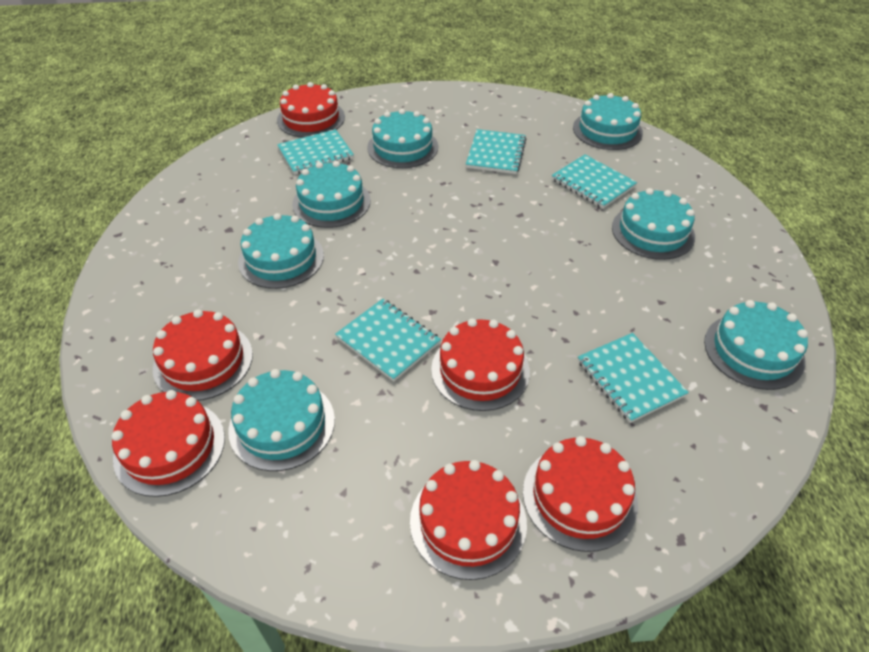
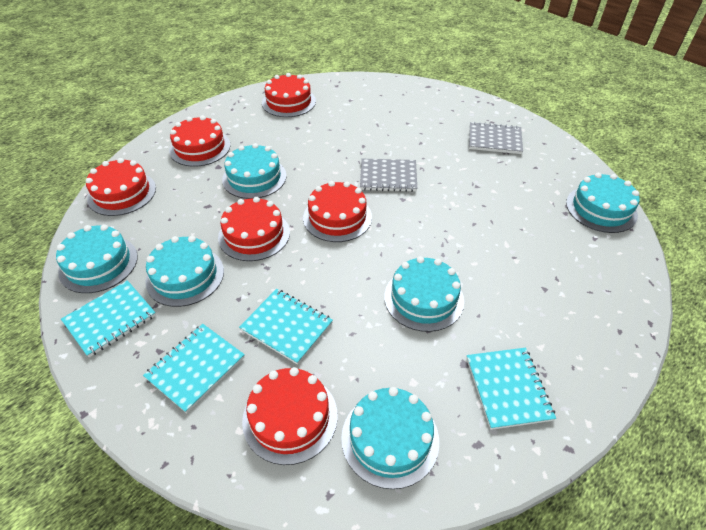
grey notebook: none = 0 -> [360,159,417,192] [469,122,523,154] = 2
turquoise cake: [228,369,335,471] [238,213,324,289] [292,161,371,228] [367,109,438,168] [573,93,643,150] [612,188,695,260] [704,300,808,390] = 7 -> [56,224,138,293] [145,236,224,307] [222,143,287,199] [341,387,439,489] [384,256,464,332] [566,173,639,233] = 6
turquoise notebook: [277,129,354,175] [335,299,441,382] [466,129,527,174] [552,155,637,209] [578,333,689,423] = 5 -> [61,280,156,357] [143,324,245,413] [239,289,333,365] [466,348,556,430] = 4

